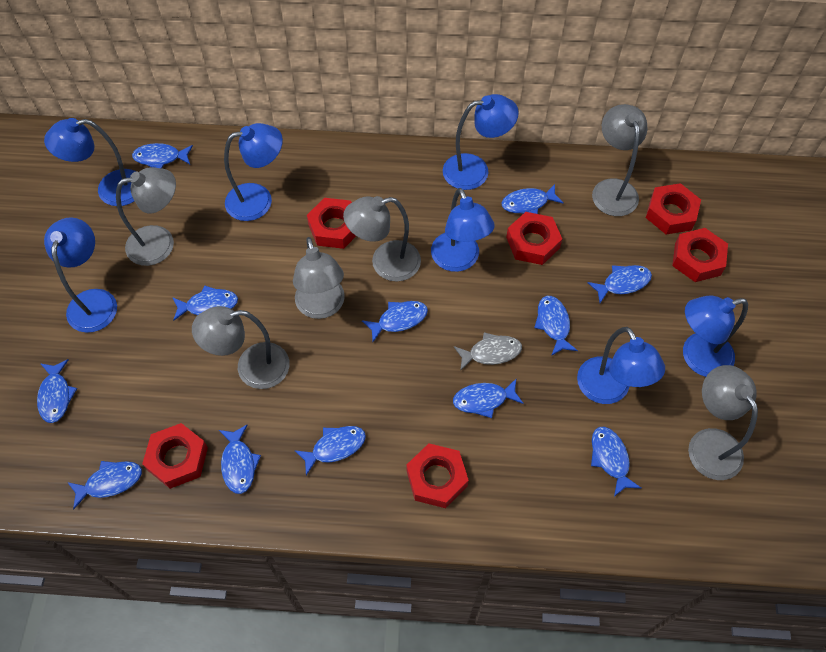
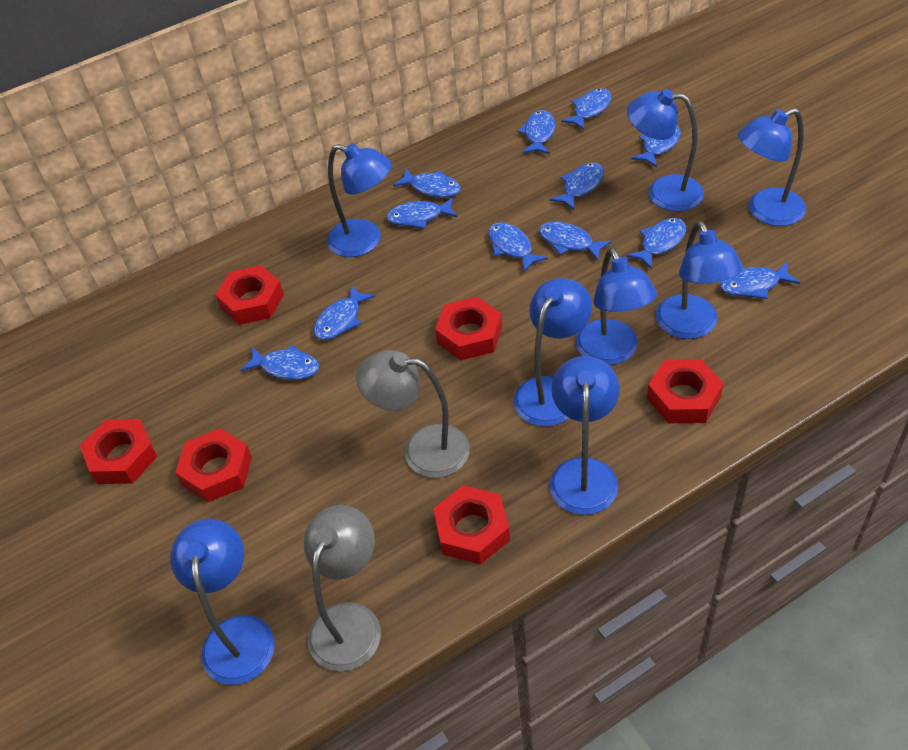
blue lamp: [44,118,136,206] [44,217,117,333] [224,123,283,221] [431,188,495,272] [443,94,519,190] [577,327,665,404] [683,295,748,377] = 7 -> [170,519,275,685] [327,143,392,257] [514,278,592,426] [550,356,620,515] [576,248,657,365] [627,89,704,211] [656,221,743,339] [738,108,806,226] = 8
grey fish: [454,332,522,371] = 1 -> none = 0
grey lamp: [116,167,176,266] [192,306,290,389] [293,237,345,319] [343,196,421,282] [592,104,648,216] [688,365,758,480] = 6 -> [304,505,381,671] [356,350,470,478] = 2

